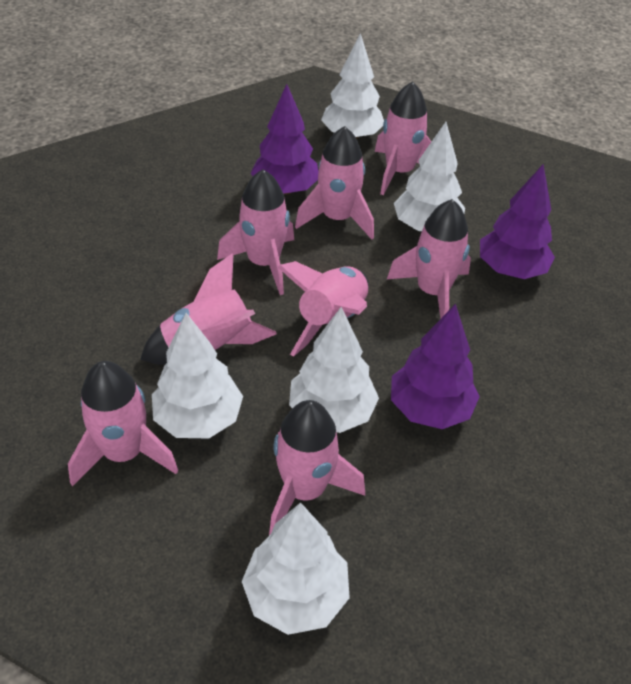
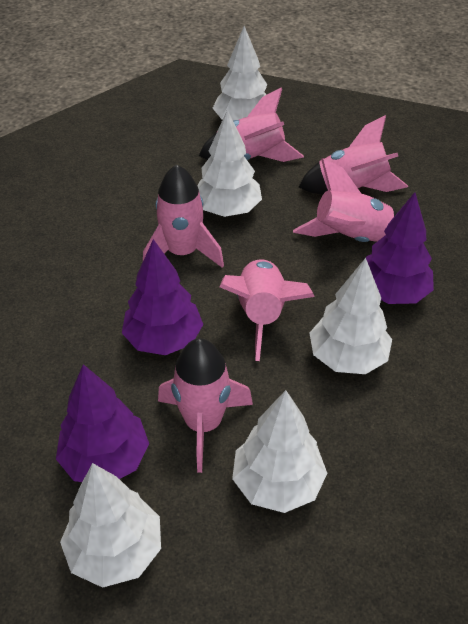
pink rocket: [68,361,178,486] [140,254,277,364] [217,169,294,295] [269,400,365,535] [277,261,369,357] [295,126,374,240] [375,81,431,195] [387,199,471,319] = 8 -> [143,165,224,268] [158,338,253,473] [199,88,304,162] [220,260,315,361] [293,158,398,242] [299,115,408,194] = 6

